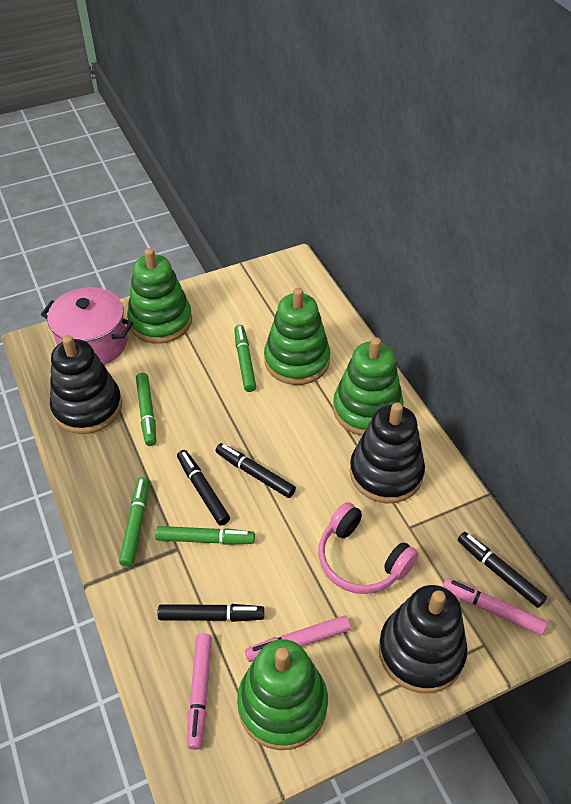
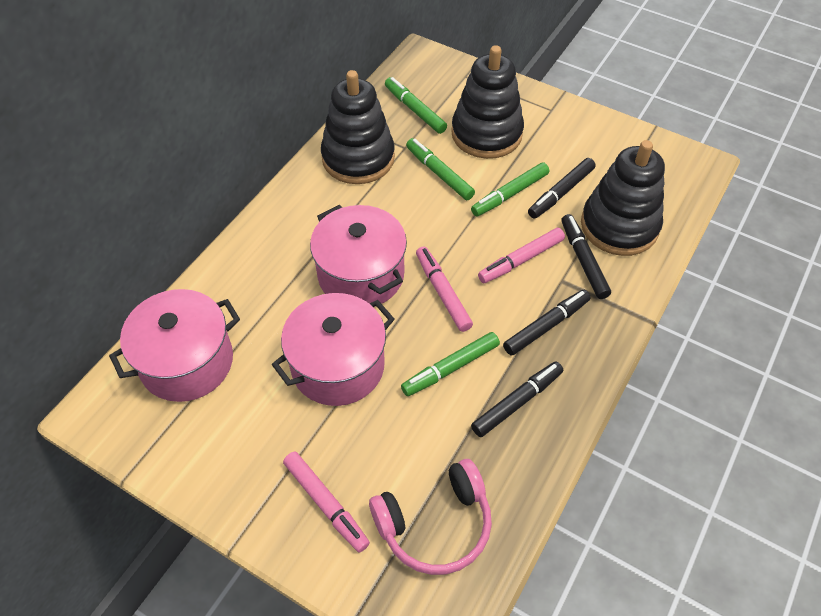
green stacking toy: [127,248,192,344] [237,639,328,750] [264,288,330,385] [333,337,404,436] = 4 -> none = 0
pink pot: [41,287,133,365] = 1 -> [109,289,240,402] [272,293,394,406] [310,205,407,304] = 3

